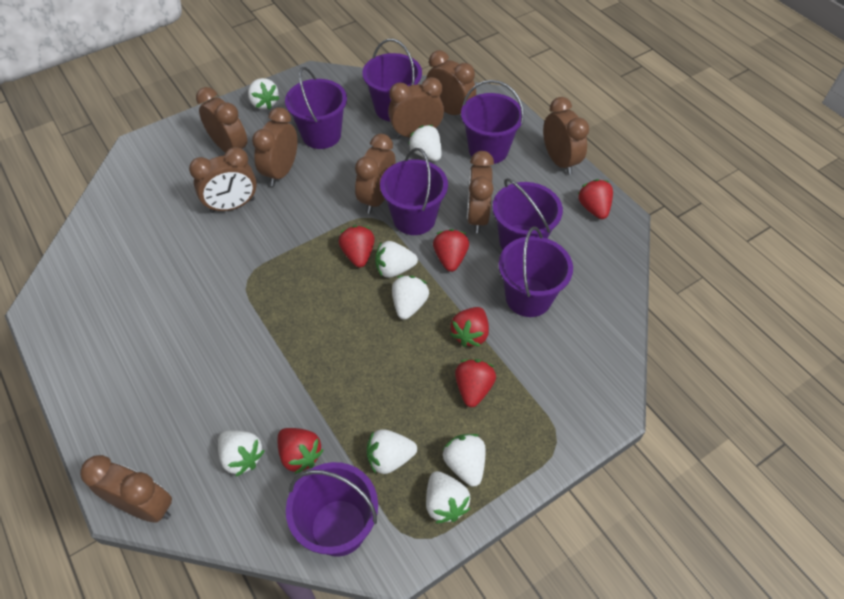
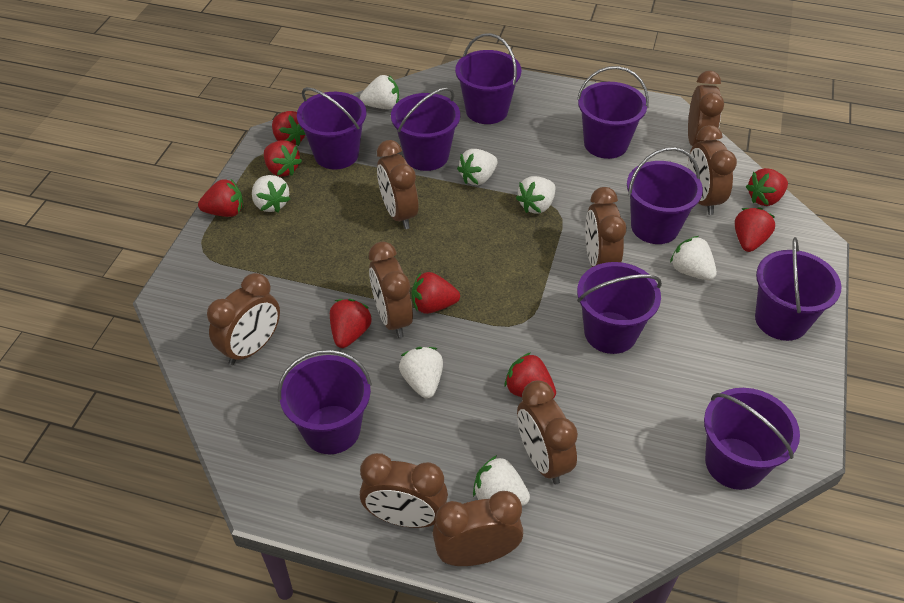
purple bucket: [285,67,347,149] [286,462,378,557] [362,39,422,122] [380,148,448,235] [461,80,524,164] [492,178,563,250] [499,226,573,317] = 7 -> [278,350,372,454] [297,87,366,169] [391,87,460,171] [455,33,521,124] [577,66,649,159] [577,262,662,354] [627,147,703,244] [704,388,800,490] [755,237,842,341] = 9
red strawberry: [277,428,323,474] [338,225,375,268] [433,229,469,272] [450,307,489,347] [455,359,496,407] [578,179,613,219] = 6 -> [198,179,243,217] [264,140,302,177] [272,111,306,146] [330,299,372,348] [412,272,460,314] [505,352,556,399] [735,207,775,252] [746,168,788,206] = 8
white strawberry: [218,430,265,477] [248,78,280,110] [367,429,417,474] [375,241,418,278] [392,276,429,319] [408,125,441,161] [426,471,471,523] [443,434,486,487] = 8 -> [252,175,290,213] [360,75,399,109] [399,347,443,398] [457,149,498,185] [473,455,530,506] [516,176,555,214] [670,236,717,280] = 7

